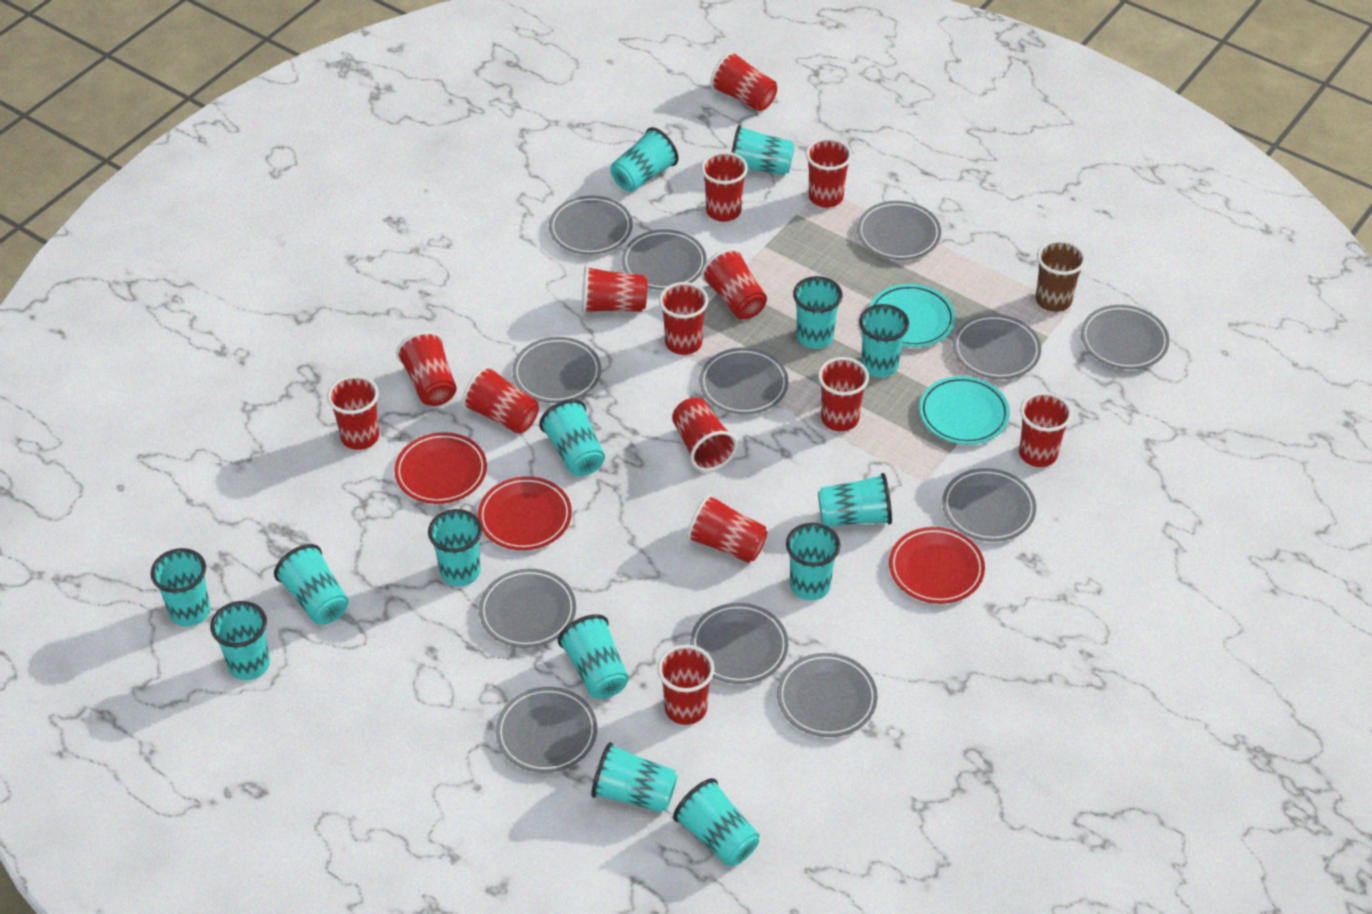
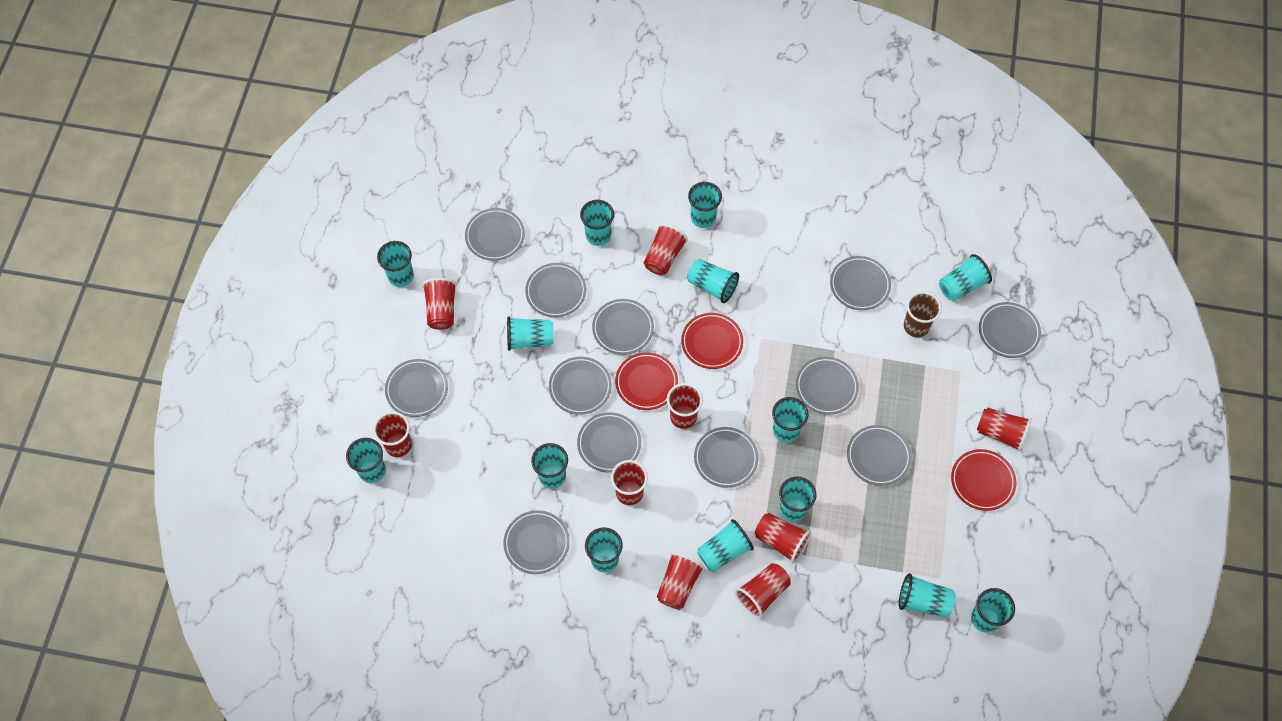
red cup: [327,375,379,450] [396,331,457,406] [462,365,539,434] [582,266,647,314] [657,645,715,725] [659,282,708,355] [672,397,738,471] [687,494,768,563] [701,152,748,222] [701,248,767,319] [710,51,777,111] [806,138,852,208] [818,357,869,431] [1019,392,1072,467] = 14 -> [373,412,412,457] [422,278,457,330] [611,460,648,505] [644,224,688,275] [657,552,705,610] [667,383,703,429] [735,563,791,618] [755,513,811,563] [977,407,1032,452] = 9
turquoise plate: [869,284,955,347] [919,376,1010,444] = 2 -> none = 0

